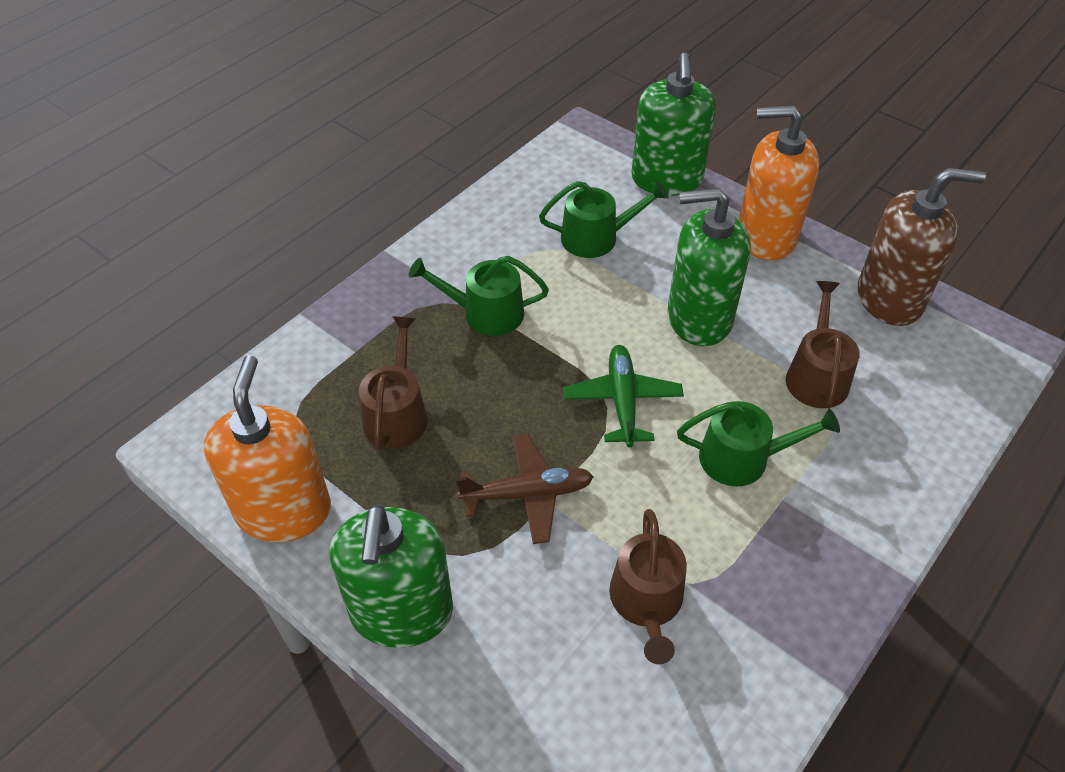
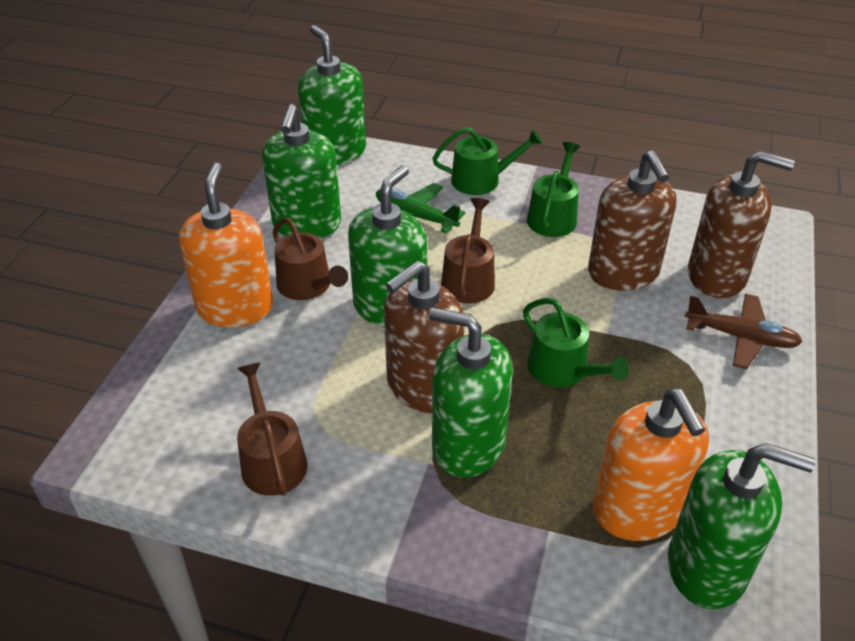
brown soap dispenser: [858,168,986,326] = 1 -> [384,261,465,413] [588,151,677,291] [688,151,795,298] = 3
green soap dispenser: [330,504,453,648] [631,53,716,196] [668,188,751,346] = 3 -> [262,104,341,238] [298,25,366,165] [348,165,427,328] [429,308,513,477] [668,443,816,609] = 5

